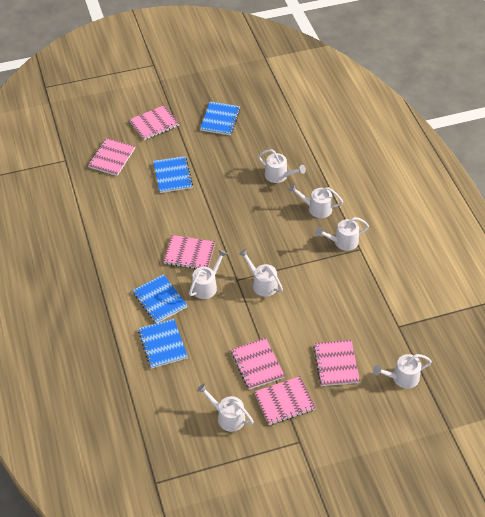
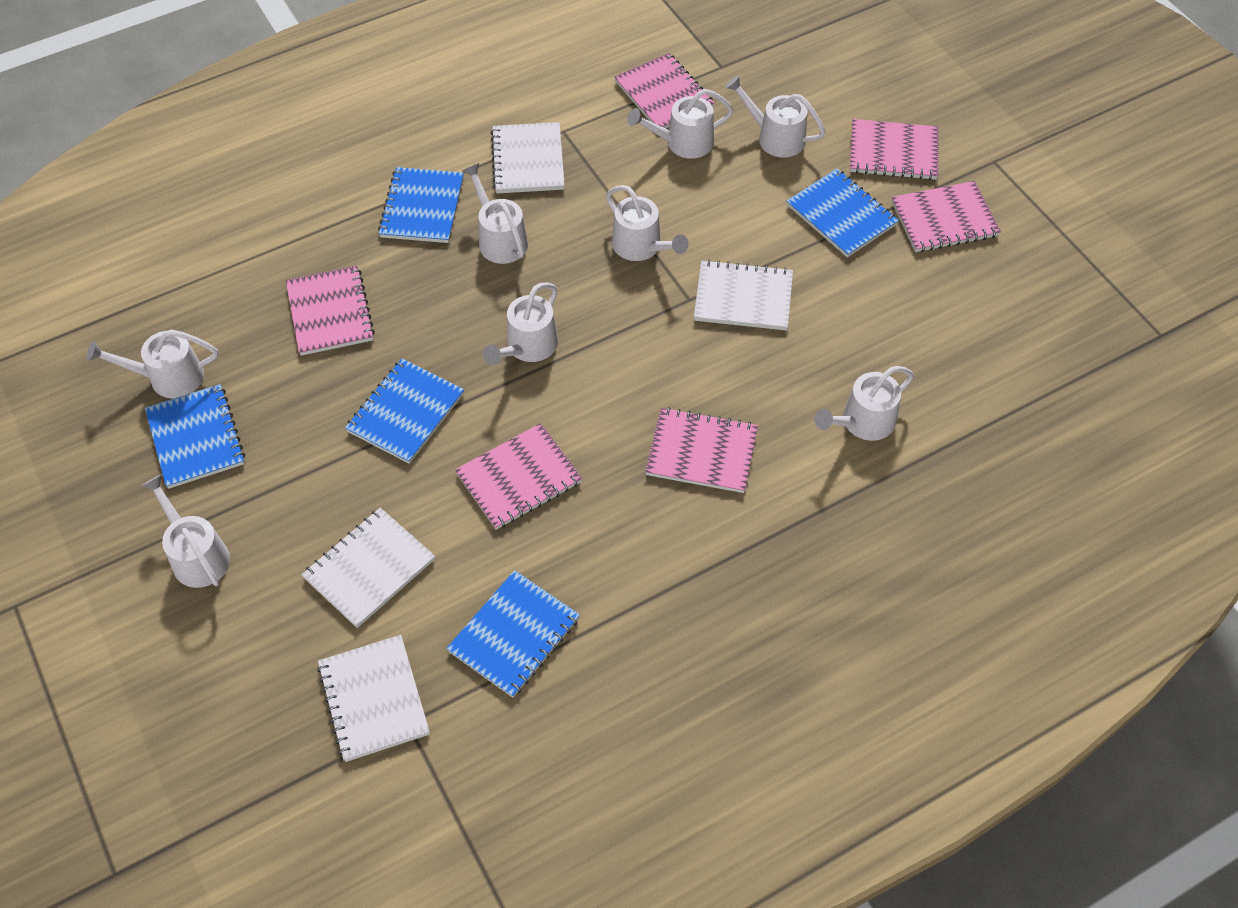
blue notebook: [132,274,188,323] [138,319,188,369] [153,156,193,193] [200,102,240,135] = 4 -> [145,384,245,489] [345,359,464,464] [378,167,464,243] [446,570,580,698] [787,169,899,257] = 5
white notebook: none = 0 -> [301,508,435,628] [317,635,430,762] [491,122,565,193] [694,260,793,330] = 4
white watering can: [189,249,227,299] [197,383,254,432] [239,249,283,297] [258,149,306,183] [289,184,343,218] [315,217,369,251] [373,354,432,389] = 7 -> [87,329,218,398] [141,475,230,588] [462,163,528,264] [483,282,558,365] [606,185,689,261] [627,89,733,159] [725,75,826,158] [814,366,914,441] = 8

